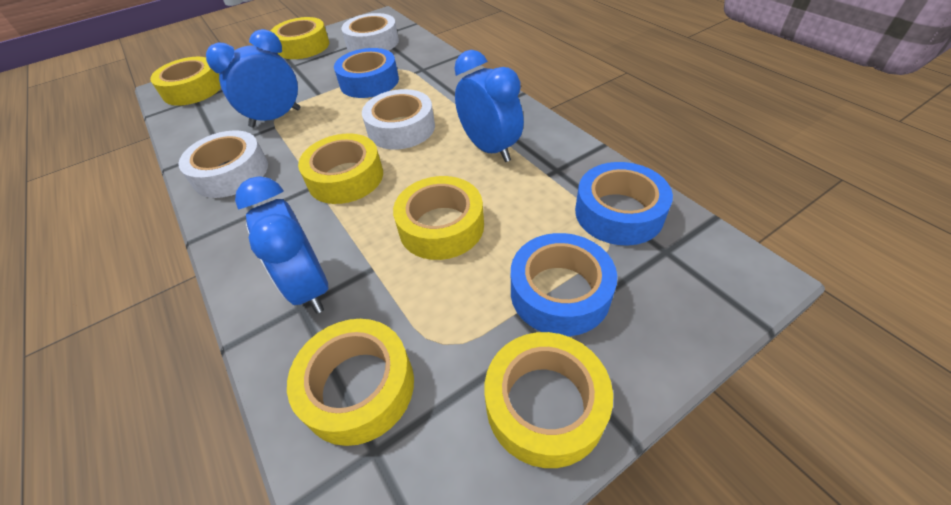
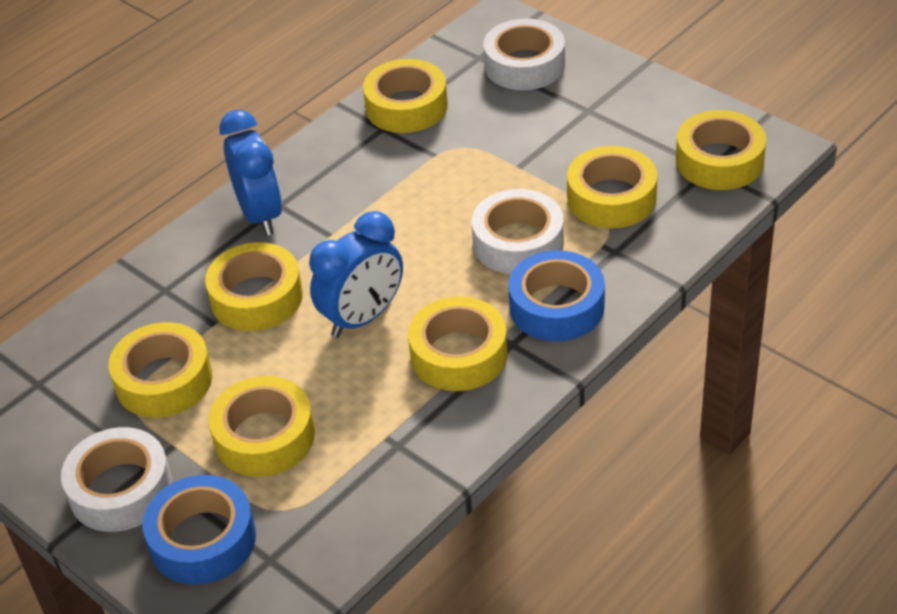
blue clock: [206,29,300,128] [235,176,328,314] [454,50,524,162] = 3 -> [219,110,282,236] [309,211,403,338] = 2
blue tape: [334,48,399,98] [511,233,617,336] [575,162,673,246] = 3 -> [142,475,256,585] [508,250,605,341] = 2
yellow tape: [150,57,221,106] [271,17,329,59] [287,319,414,446] [298,133,383,204] [393,176,484,260] [485,332,613,468] = 6 -> [108,322,212,418] [205,242,303,331] [208,376,315,477] [363,59,448,133] [408,296,507,391] [567,146,657,228] [676,110,766,190] = 7

